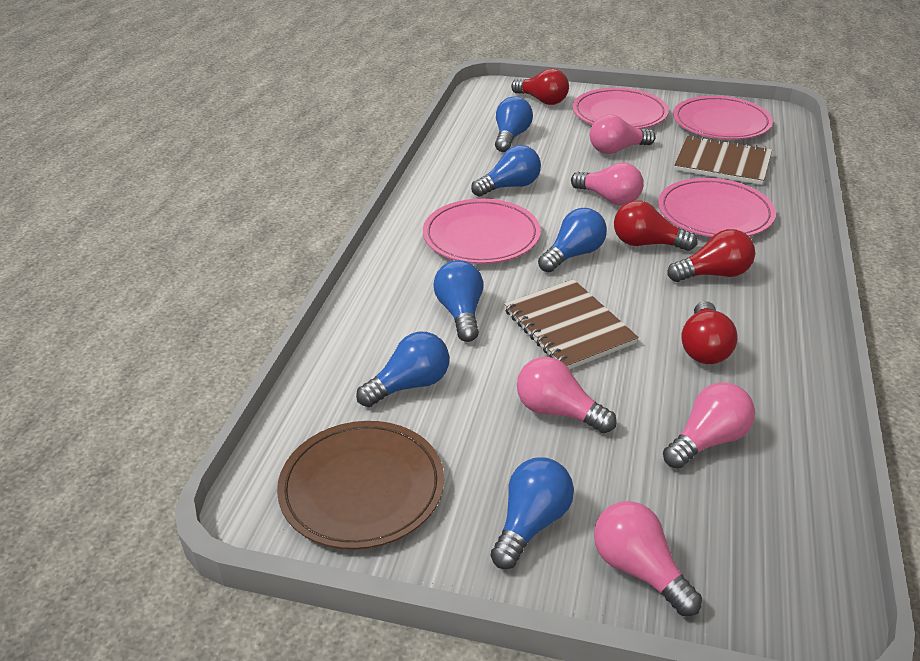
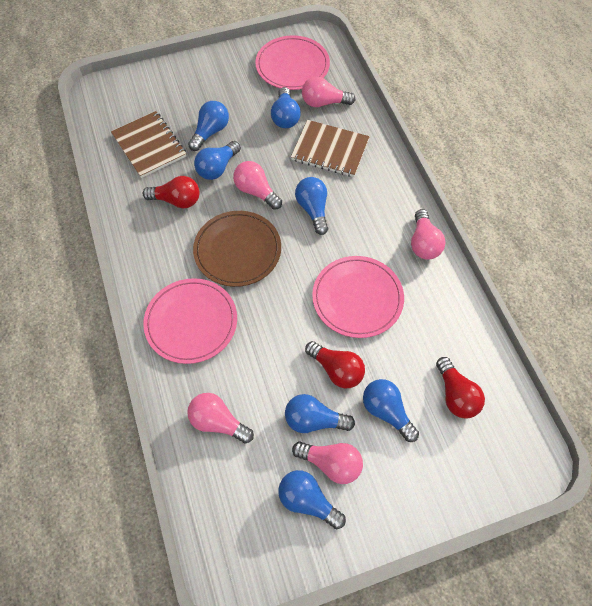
blue light bulb: [356,331,449,407] [433,260,483,342] [471,145,541,197] [490,458,574,569] [495,96,533,152] [538,208,607,272] = 6 -> [188,101,229,151] [194,141,241,180] [271,87,301,128] [278,470,346,529] [285,394,355,433] [295,177,328,235] [363,379,419,442] = 7
pink plate: [423,199,541,264] [572,88,669,129] [658,178,776,237] [673,96,773,140] = 4 -> [143,278,237,364] [255,35,330,90] [312,256,404,338] = 3
red light bulb: [511,69,569,105] [614,201,698,251] [667,229,755,282] [681,301,738,364] = 4 -> [143,176,199,208] [305,341,365,389] [436,357,485,419] = 3

